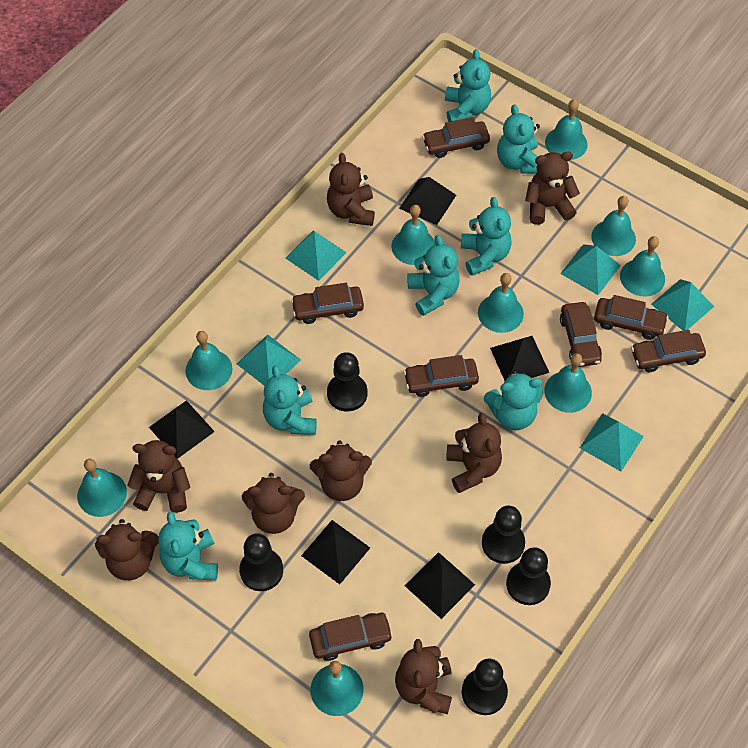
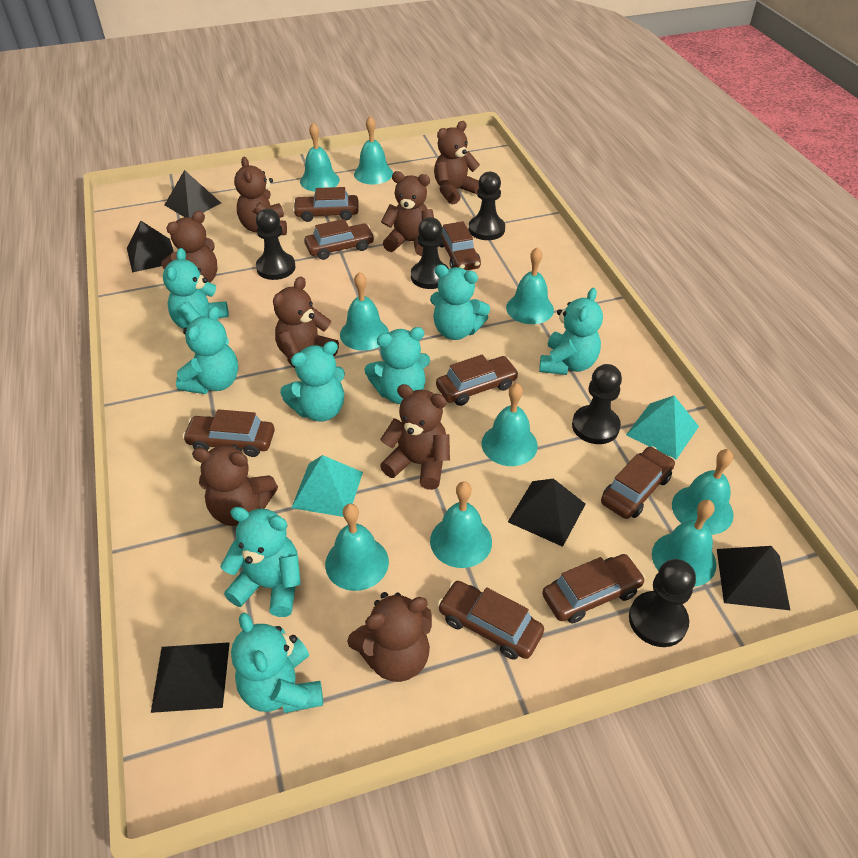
brown car: [291,283,364,324] [309,613,393,661] [404,355,479,397] [422,117,490,158] [560,302,602,367] [594,295,668,340] [631,330,706,372] = 7 -> [182,409,275,457] [293,187,359,222] [304,219,375,260] [436,354,519,406] [438,581,544,660] [440,221,481,271] [542,554,646,624] [601,446,675,519] = 8
turquoise pyramid: [237,334,301,386] [286,230,347,281] [560,244,621,295] [580,413,644,471] [651,279,714,331] = 5 -> [291,455,363,517] [626,396,699,460] = 2
turquoise teddy bear: [158,512,218,580] [263,365,317,435] [407,235,460,316] [445,49,491,122] [461,197,512,276] [484,370,543,430] [497,104,540,174] = 7 -> [163,248,229,329] [176,306,238,394] [220,507,301,617] [231,612,323,713] [280,341,345,422] [364,327,430,404] [430,265,490,340] [539,288,603,375] = 8

